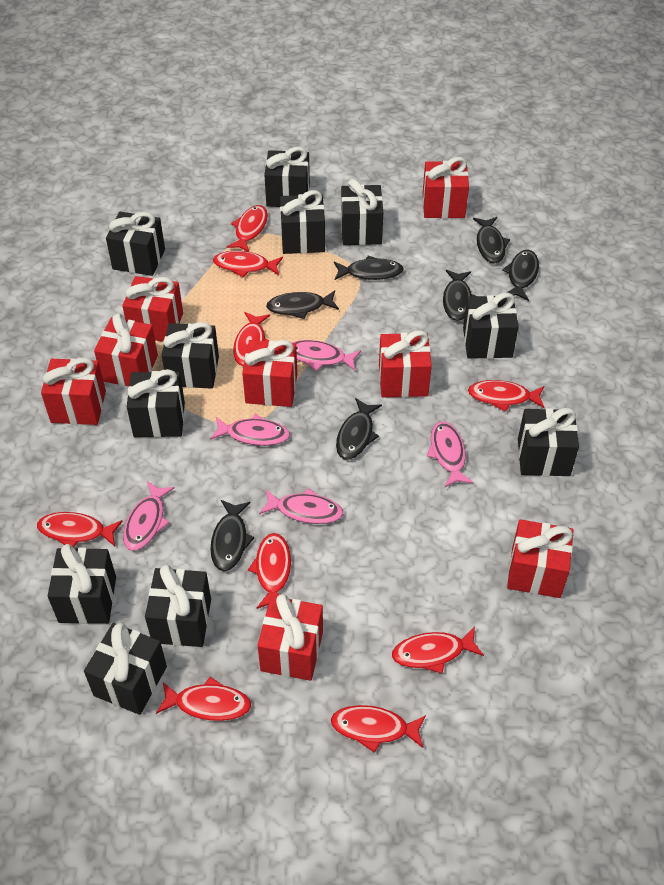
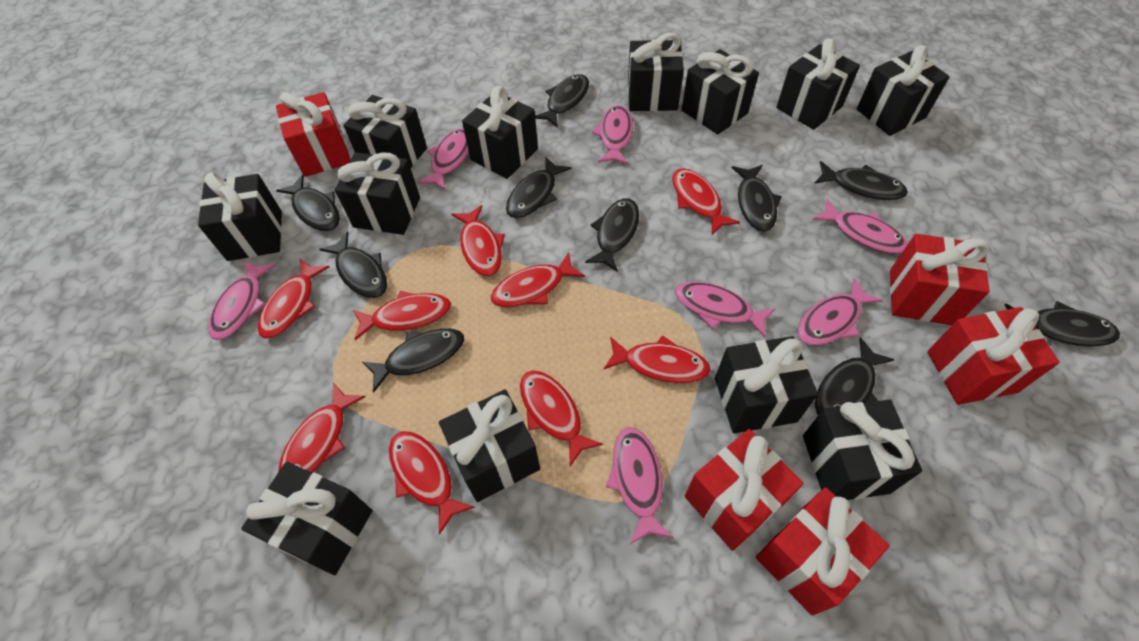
black fish: [210,500,254,571] [266,290,339,319] [334,256,404,280] [336,398,382,460] [443,270,476,321] [473,217,510,264] [502,250,539,301] = 7 -> [276,175,340,231] [319,232,387,298] [362,329,464,393] [506,157,571,218] [535,74,589,128] [585,198,639,272] [732,165,782,231] [814,161,908,200] [815,337,895,415] [1005,301,1120,347] = 10
black gift: [48,544,116,624] [84,623,167,715] [106,212,165,276] [127,369,185,437] [145,565,211,647] [161,322,219,389] [265,147,310,207] [280,190,325,254] [341,179,383,245] [463,292,519,359] [518,408,579,476] = 11 -> [198,172,282,261] [241,462,373,575] [335,152,420,235] [343,95,427,168] [439,389,540,502] [462,86,538,179] [628,33,684,111] [682,49,759,135] [715,336,818,434] [776,38,860,130] [803,400,922,500] [857,45,950,136] = 12
pink fish: [123,481,175,551] [210,414,290,446] [259,488,343,524] [292,340,361,371] [427,421,474,487] = 5 -> [209,260,276,340] [417,128,469,190] [592,105,633,164] [606,427,673,544] [675,281,776,338] [798,278,883,346] [812,199,908,254] = 7
red gift: [41,358,106,425] [94,313,158,386] [122,276,183,341] [242,340,297,407] [258,594,323,681] [379,330,432,398] [423,157,469,219] [507,519,573,598] = 8 -> [276,92,350,177] [685,429,804,551] [756,487,890,615] [890,234,989,325] [927,307,1060,405] = 5

